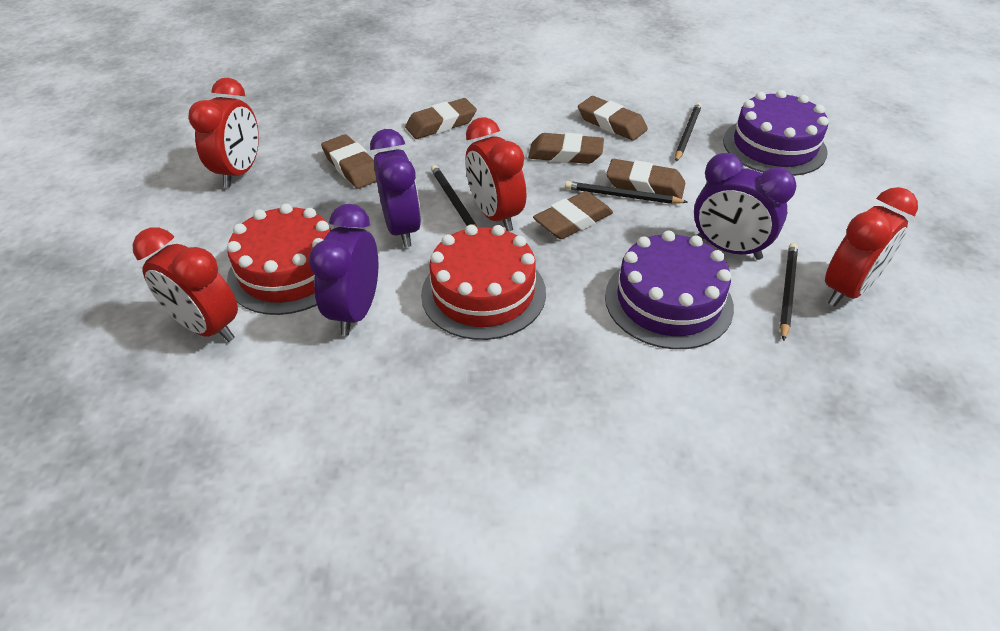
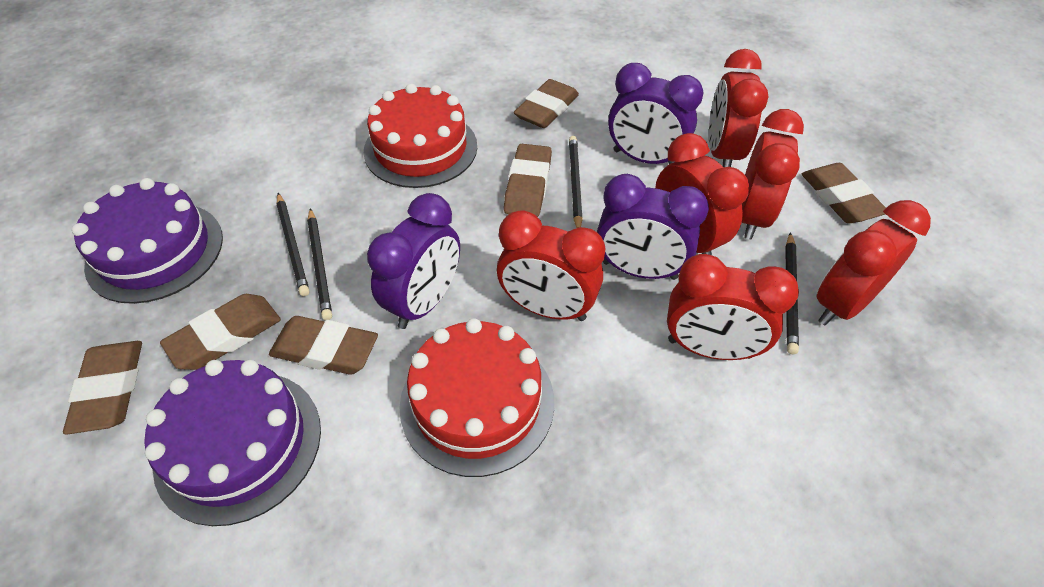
red clock: [132,228,238,342] [188,78,259,188] [465,117,526,231] [825,187,918,307] = 4 -> [497,210,605,321] [655,133,749,255] [667,254,799,360] [709,49,769,167] [742,109,804,239] [816,200,931,326] = 6

